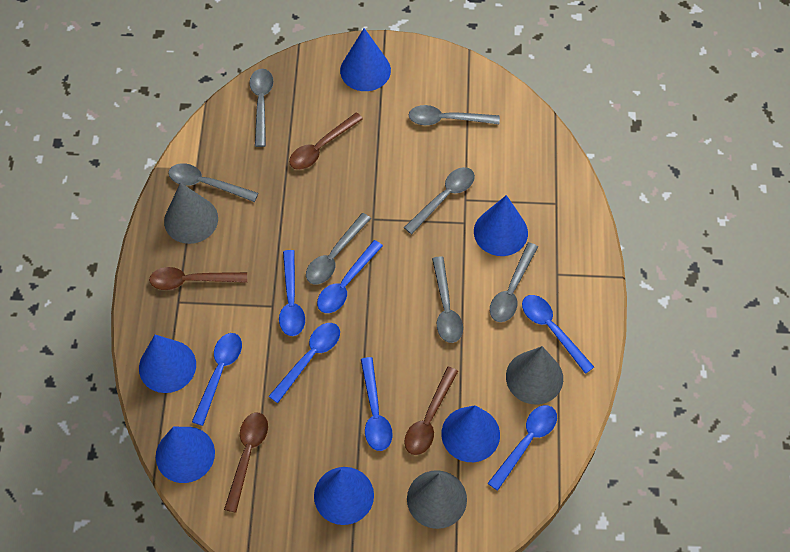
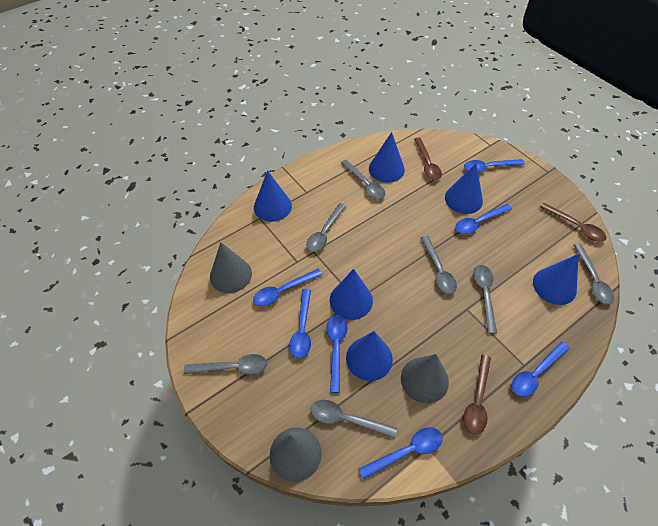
brown spoon: [149,267,247,290] [224,413,268,513] [289,112,363,170] [404,367,458,455] = 4 -> [414,137,442,180] [463,355,491,434] [540,202,606,242] = 3

